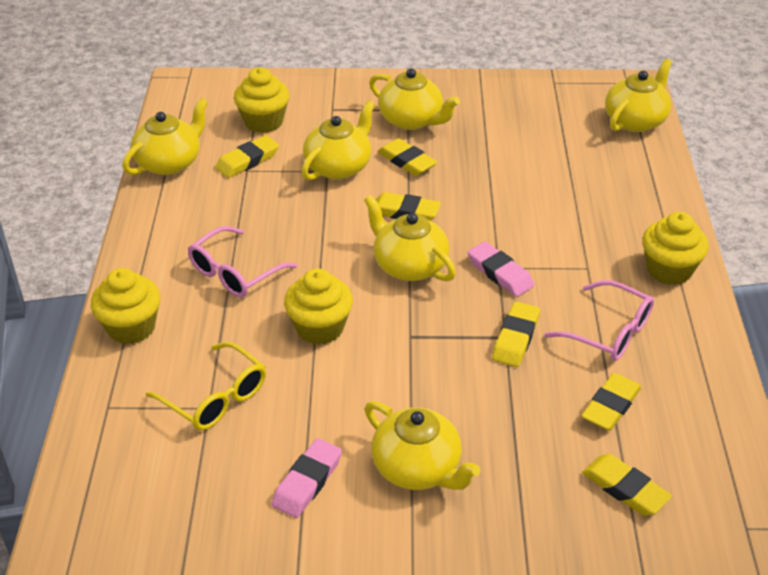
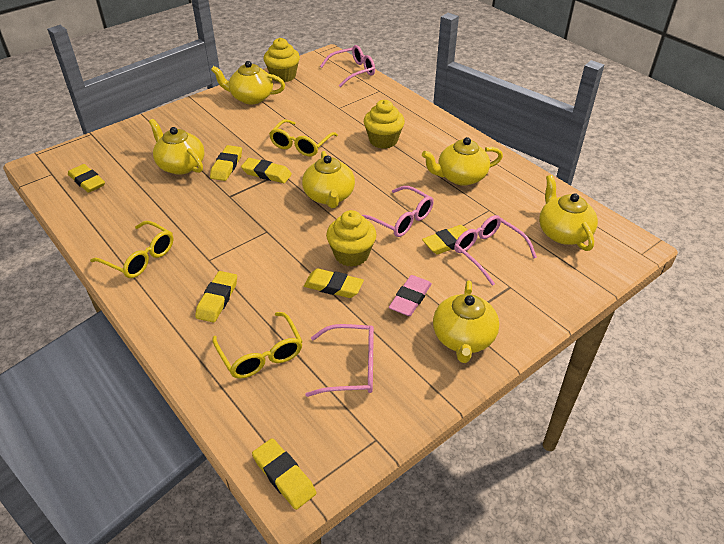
pink eraser: [272,438,342,518] [468,242,534,297] = 2 -> [389,275,432,316] = 1
pink glasses: [187,226,297,298] [545,280,654,361] = 2 -> [305,324,374,397] [320,45,375,87] [361,186,434,237] [454,215,537,286] = 4
yellow cupcake: [91,268,160,344] [234,68,290,133] [284,268,353,345] [643,212,709,285] = 4 -> [264,38,300,82] [326,210,377,267] [364,100,405,149] = 3
yellow eraser: [215,135,279,178] [376,192,441,221] [377,138,437,176] [492,302,540,367] [582,373,642,431] [582,454,672,516] = 6 -> [68,164,105,193] [195,271,237,323] [210,145,242,181] [241,158,292,183] [252,438,317,510] [304,269,364,298] [422,225,467,254] = 7
yellow glasses: [146,342,266,430] = 1 -> [90,221,174,278] [212,312,303,379] [269,119,338,157] = 3

